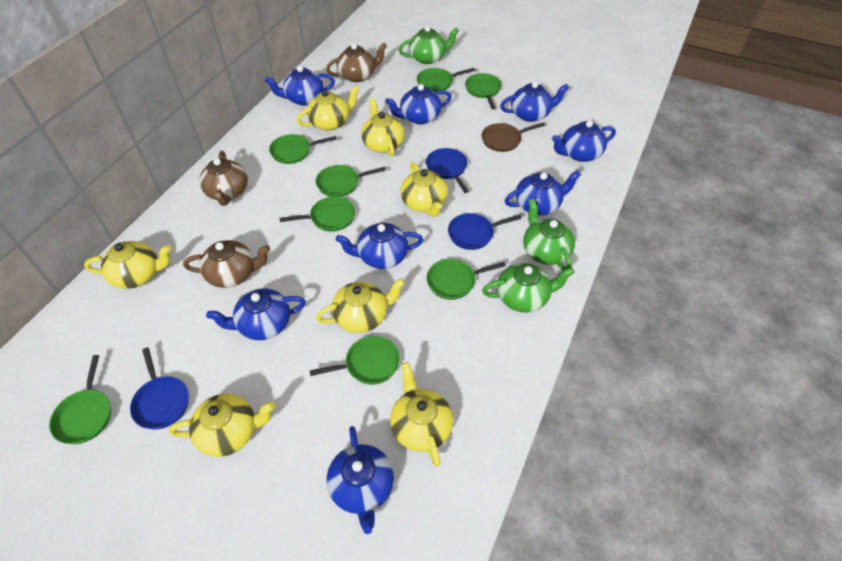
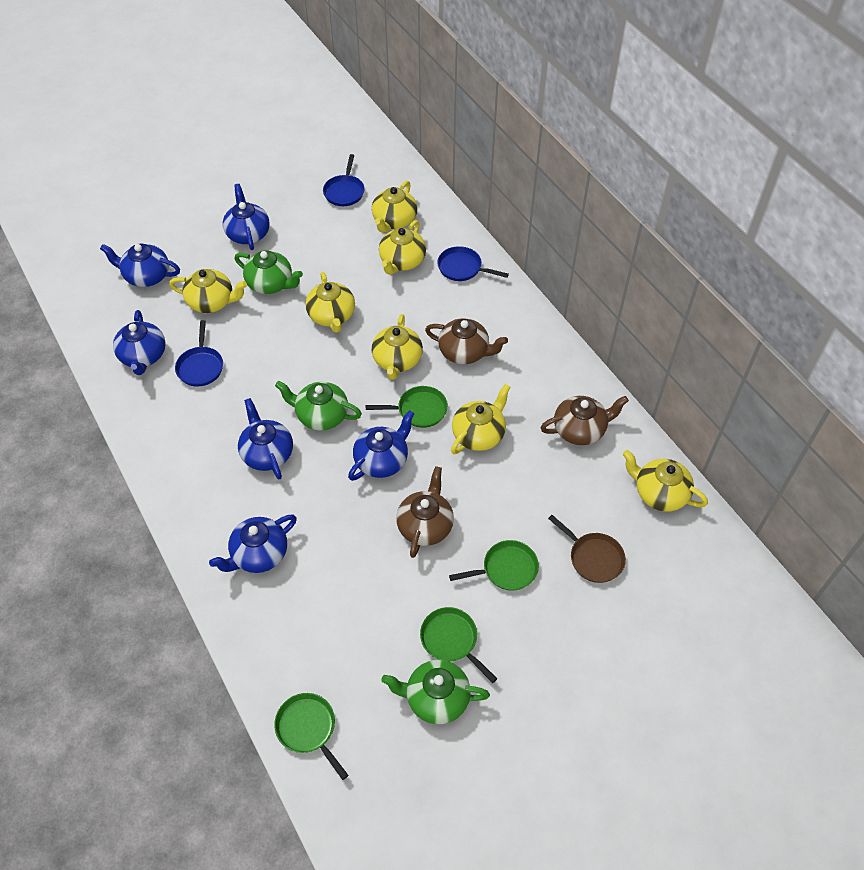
blue teapot: [206,288,306,340] [265,66,335,106] [327,426,394,534] [336,223,423,269] [385,84,452,124] [500,82,569,122] [505,170,581,215] [552,120,616,162] = 8 -> [100,244,180,287] [113,310,166,375] [209,514,297,573] [223,184,270,250] [238,398,293,479] [348,410,414,481] = 6
green pan: [49,355,111,444] [269,134,337,164] [279,196,355,232] [310,336,400,385] [316,165,386,197] [417,68,475,92] [427,259,506,300] [465,73,502,109] = 8 -> [274,693,348,780] [366,386,448,428] [420,607,497,683] [449,540,539,591] = 4

